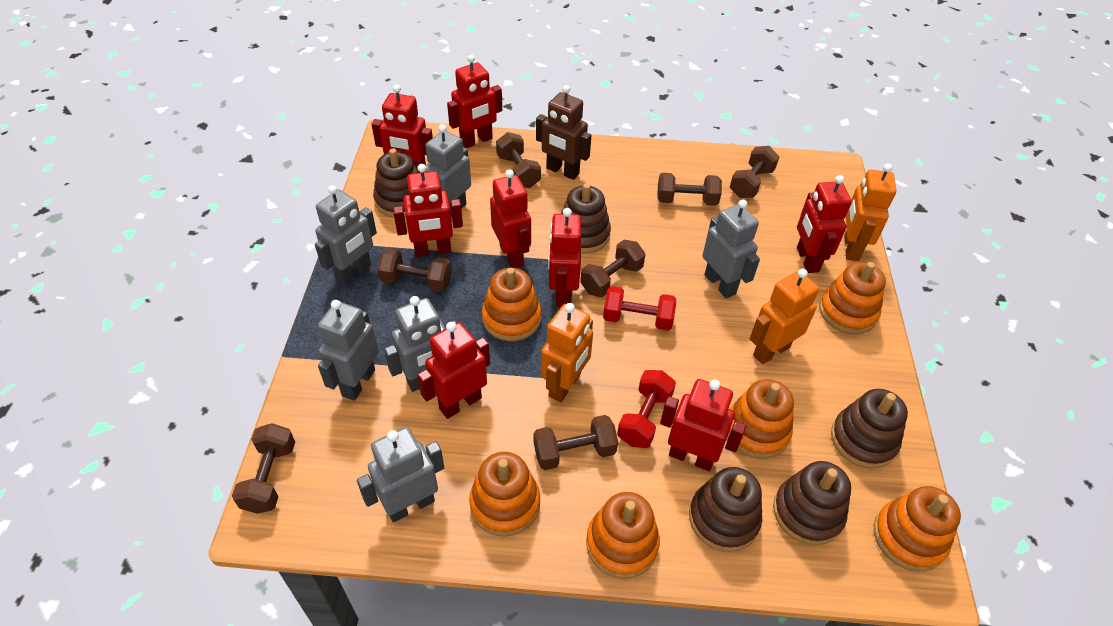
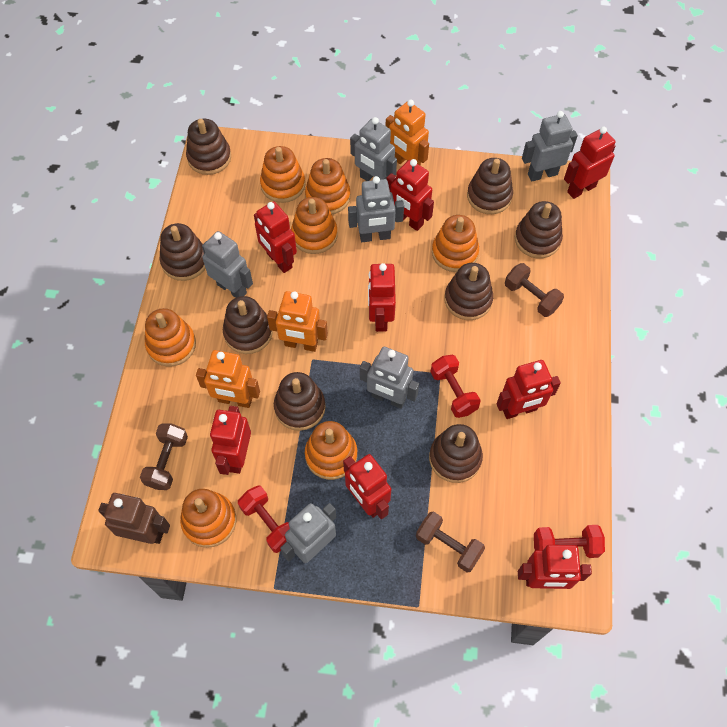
brown dumbbell: [232,423,295,514] [378,249,451,292] [496,132,541,188] [534,415,618,470] [580,240,646,297] [657,173,722,206] [730,146,779,198] = 7 -> [140,423,188,490] [416,512,485,572] [505,263,564,317] = 3
brown stacking toy: [373,148,418,218] [561,183,611,254] [689,467,762,552] [773,461,851,545] [831,389,908,469] = 5 -> [160,223,205,281] [186,119,231,175] [223,296,273,354] [274,372,325,431] [429,424,483,483] [444,263,493,320] [467,158,513,214] [515,201,563,258] = 8
orange stacking toy: [469,452,540,537] [482,268,541,341] [586,492,660,579] [728,379,794,459] [819,262,886,334] [874,486,961,571] = 6 -> [145,308,196,366] [180,489,236,548] [260,146,305,203] [291,197,338,254] [305,158,350,214] [305,421,357,480] [432,215,479,272] = 7
red dumbbell: [603,286,676,331] [617,370,676,448] = 2 -> [238,485,290,553] [431,355,481,418] [534,525,605,558] = 3

